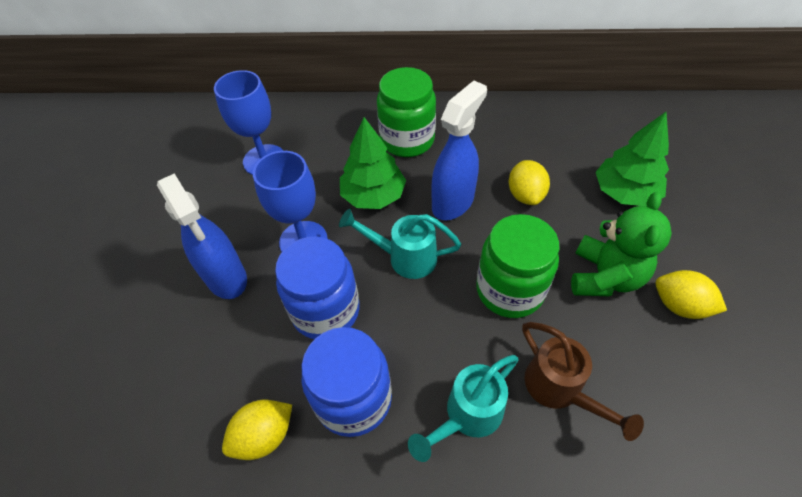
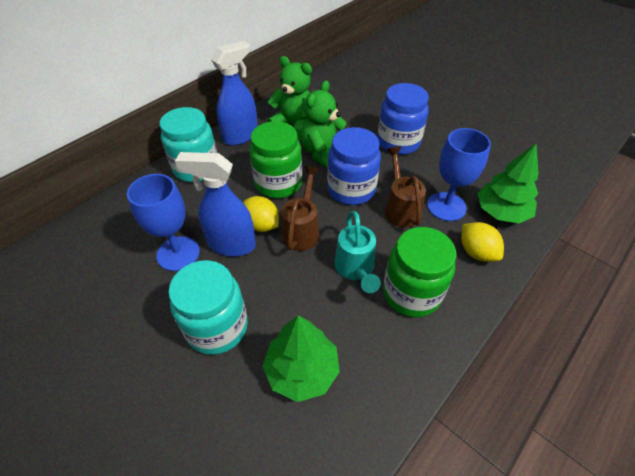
brown watering can: [522,322,644,441] = 1 -> [281,166,319,251] [385,146,426,228] = 2
green teddy bear: [571,192,672,296] = 1 -> [267,56,312,140] [301,80,346,169] = 2
turquoise jar: none = 0 -> [160,107,217,182] [168,260,248,355] = 2
turquoise watering can: [339,209,461,279] [408,355,519,462] = 2 -> [334,211,381,293] = 1
yellow lemon: [222,400,292,460] [509,160,550,205] [655,270,727,319] = 3 -> [243,196,279,232] [461,222,504,262] = 2

